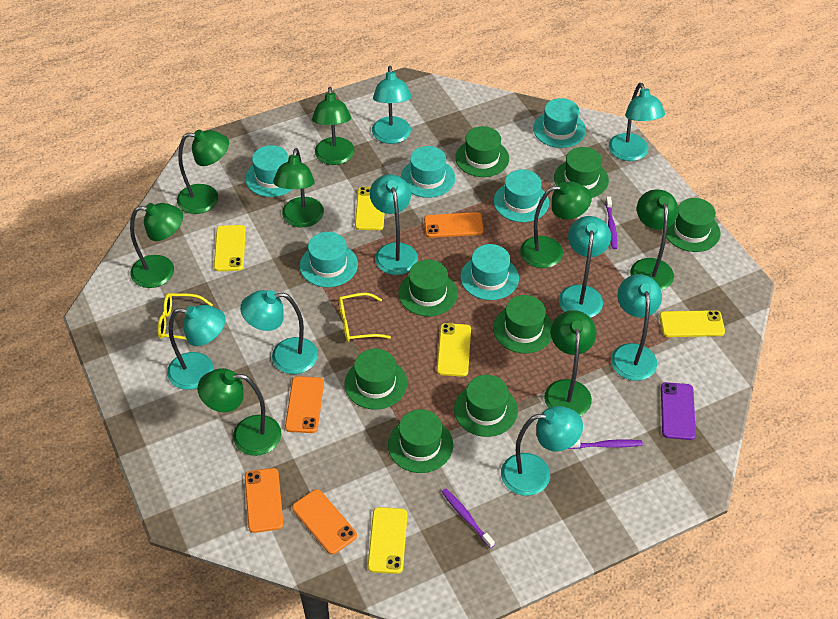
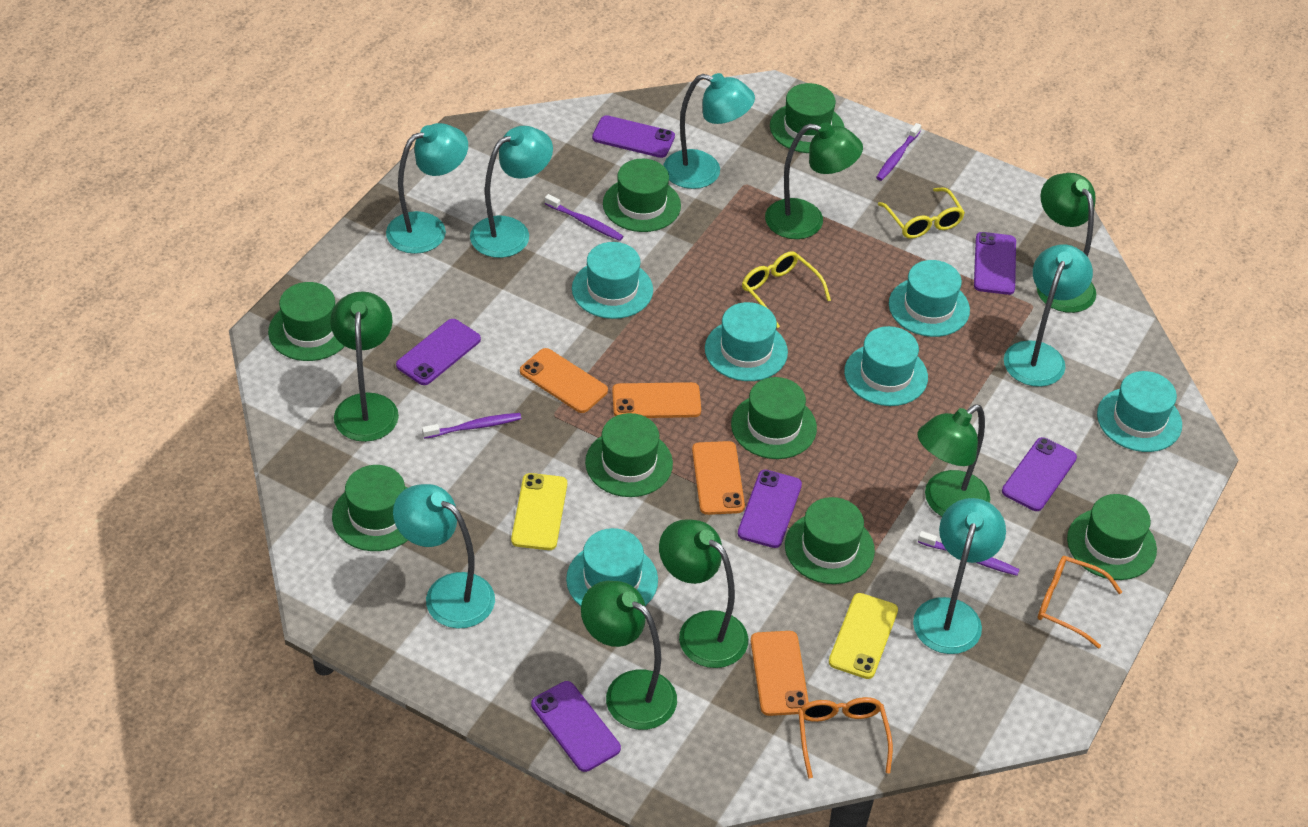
green lamp: [130,203,183,288] [177,130,229,214] [198,368,281,456] [273,148,324,227] [312,87,355,165] [520,182,592,268] [544,310,597,416] [630,189,679,290] = 8 -> [330,291,399,442] [581,581,677,730] [659,519,748,668] [765,122,863,239] [917,404,990,516] [1037,173,1096,313] = 6
orange glasses: none = 0 -> [798,697,893,778] [1038,556,1122,648] = 2
purple phone: [661,382,696,440] = 1 -> [396,319,481,385] [531,681,621,772] [592,115,675,158] [738,470,802,548] [974,232,1016,295] [1002,437,1077,511] = 6
purple toothbrush: [442,489,495,548] [568,439,643,449] [606,197,617,249] = 3 -> [422,413,521,439] [545,194,623,241] [876,123,921,181] [918,531,1020,576] = 4
turquoise lamp: [167,305,225,390] [240,290,318,374] [370,174,418,275] [372,66,411,144] [501,406,583,496] [559,216,611,318] [609,83,665,161] [611,274,662,381] = 8 -> [386,123,468,254] [393,484,495,629] [470,126,553,258] [664,73,755,189] [913,498,1006,654] [1004,244,1093,387] = 6
yellow phone: [214,225,246,271] [355,187,385,230] [368,507,407,574] [437,323,471,377] [659,310,725,337] = 5 -> [511,473,567,550] [829,593,898,679] = 2

